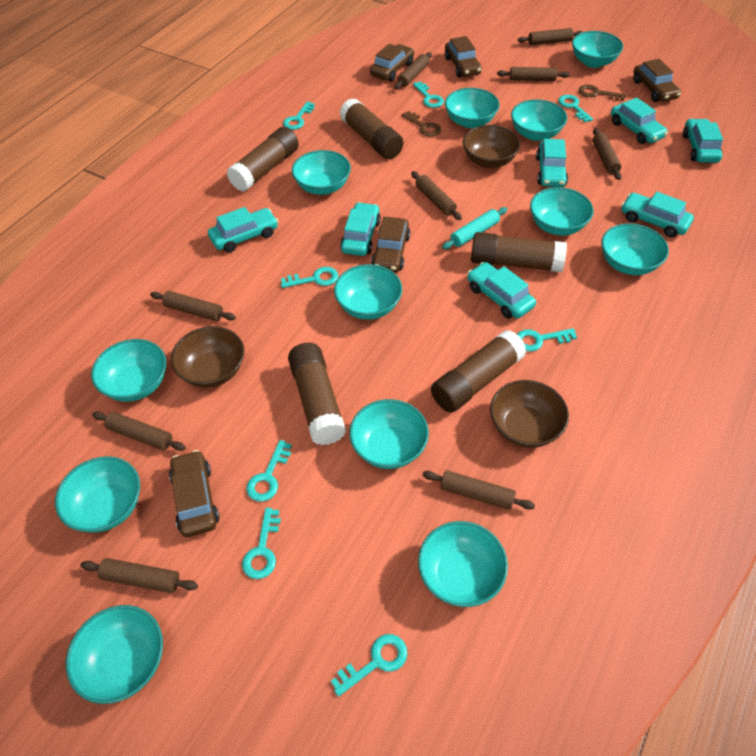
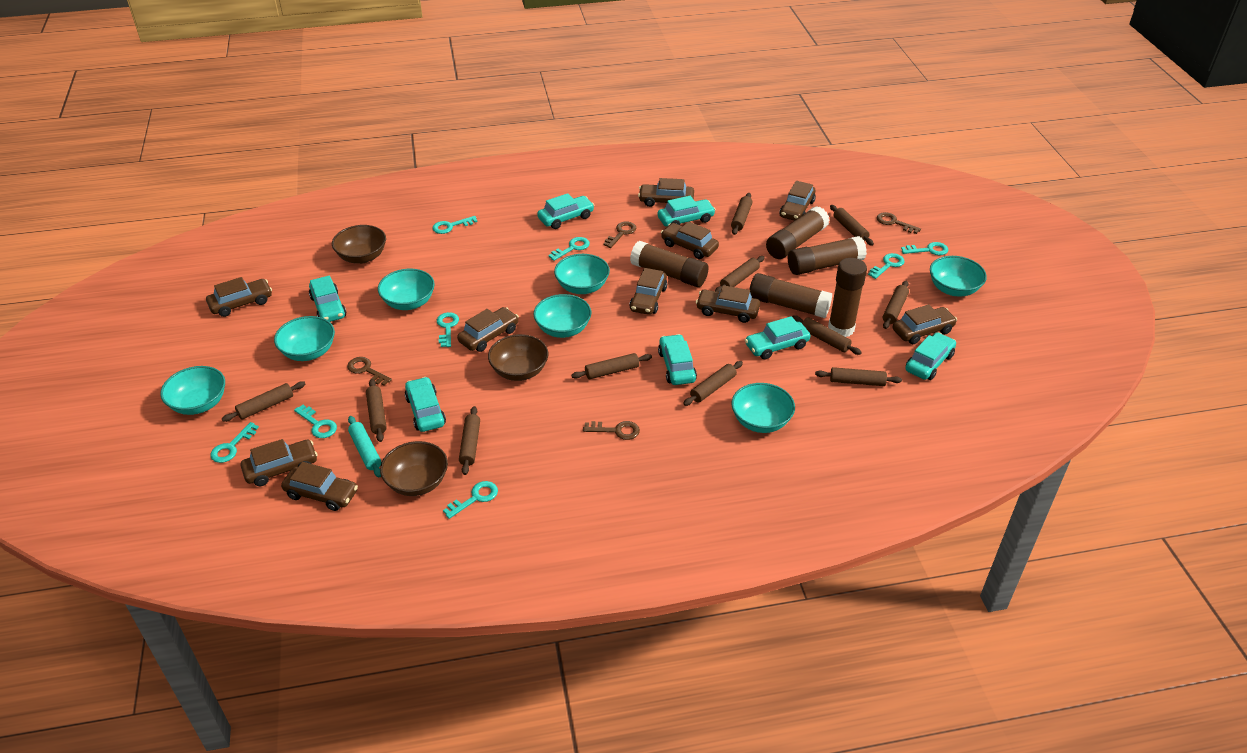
brown car: [169,450,219,537] [370,44,414,81] [371,216,410,272] [445,36,482,77] [633,59,681,102] = 5 -> [206,277,272,317] [240,439,317,486] [281,462,358,511] [457,307,519,352] [629,268,667,315] [638,178,694,207] [661,221,719,259] [696,285,760,323] [780,181,816,221] [893,304,957,344] = 10
brown key: [402,111,441,136] [579,84,626,101] = 2 -> [347,357,392,386] [583,421,640,440] [604,222,636,248] [877,212,921,234] = 4
brown rolling pin: [81,558,198,593] [92,412,186,451] [150,291,236,321] [395,52,432,89] [411,171,462,220] [423,470,535,510] [497,67,570,81] [518,28,583,45] [593,128,621,180] = 9 -> [222,381,306,422] [366,379,387,442] [459,406,480,475] [571,353,652,379] [683,361,743,406] [715,256,765,292] [731,193,752,235] [792,315,862,355] [815,367,902,386] [830,205,874,246] [883,281,909,329] = 11
turquoise bowl: [55,456,140,533] [66,605,163,704] [91,339,166,402] [292,150,351,195] [334,264,402,320] [349,399,429,469] [418,521,508,607] [445,88,500,128] [511,99,567,141] [530,187,594,236] [572,31,623,68] [601,224,669,275] = 12 -> [160,366,225,415] [274,316,335,361] [378,269,435,310] [533,294,591,338] [554,254,610,294] [731,383,795,433] [930,256,987,297] = 7

